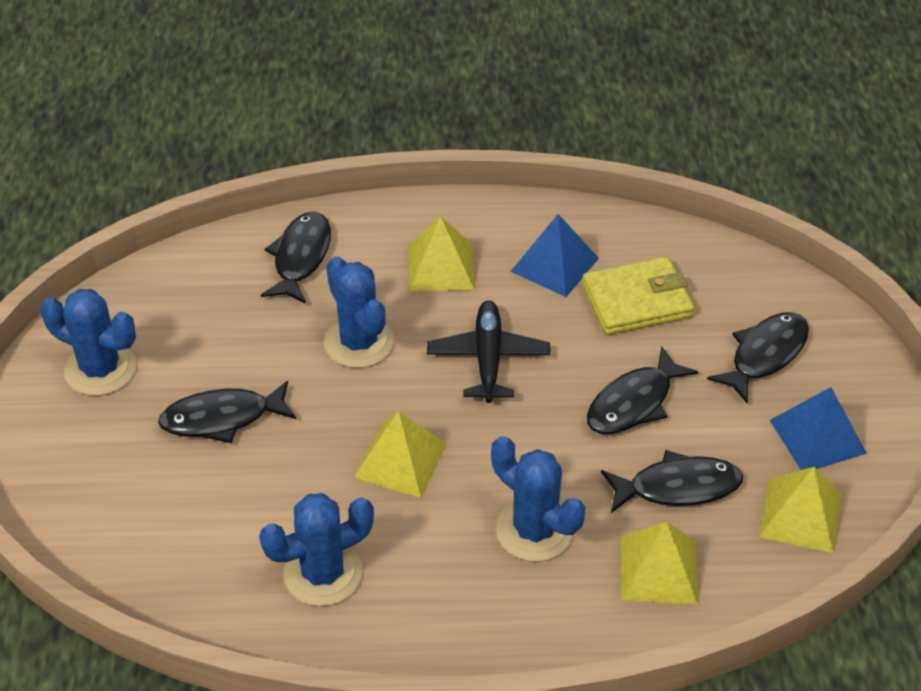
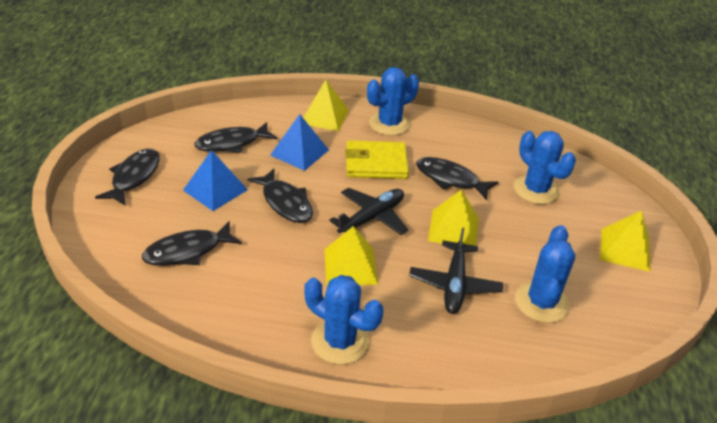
black plane: [427,300,550,403] = 1 -> [329,188,409,235] [409,227,503,314] = 2

